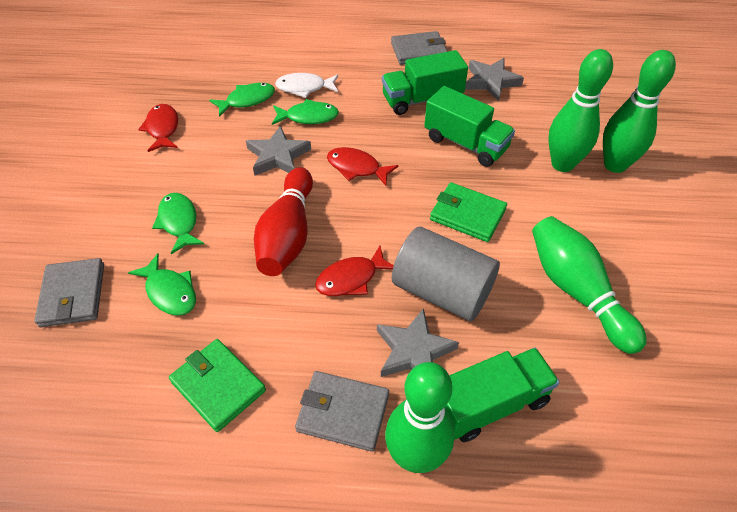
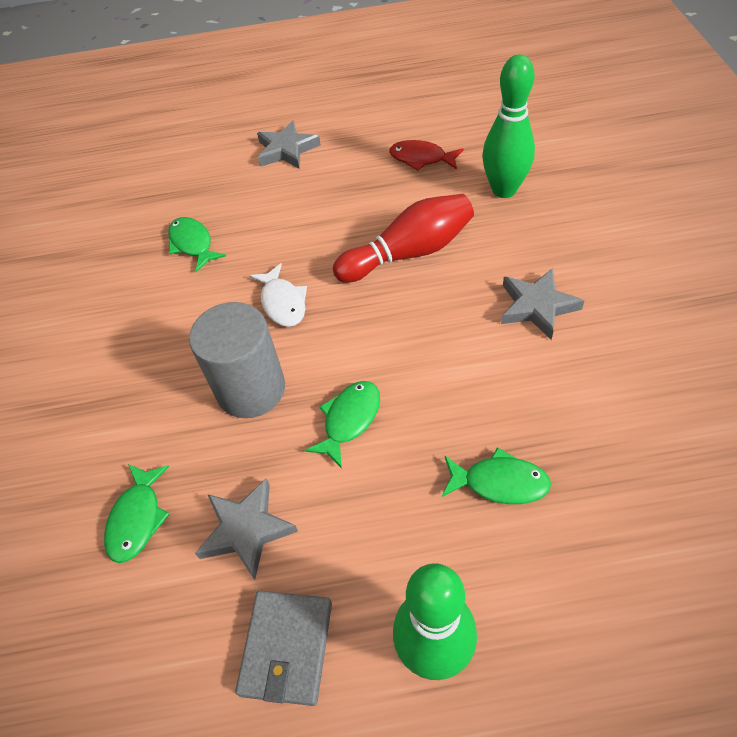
green bowling pin: [385,362,455,473] [532,216,647,354] [548,49,613,172] [603,50,676,173] = 4 -> [393,563,477,680] [482,55,535,198] = 2
green truck: [382,50,468,115] [424,86,515,167] [445,348,560,442] = 3 -> none = 0
green wallet: [169,339,266,432] [430,182,507,242] = 2 -> none = 0
grey wallet: [34,258,104,327] [295,371,389,452] [391,31,448,65] = 3 -> [235,591,332,706] = 1
red fish: [138,104,178,152] [315,246,394,296] [327,147,399,186] = 3 -> [389,140,464,171] = 1

